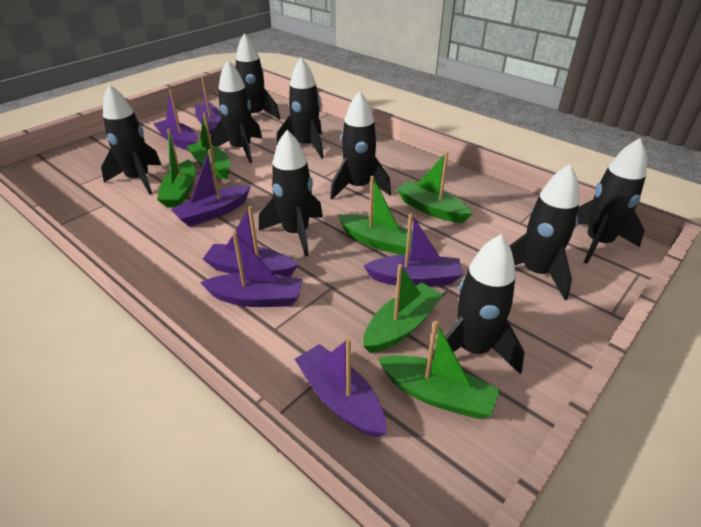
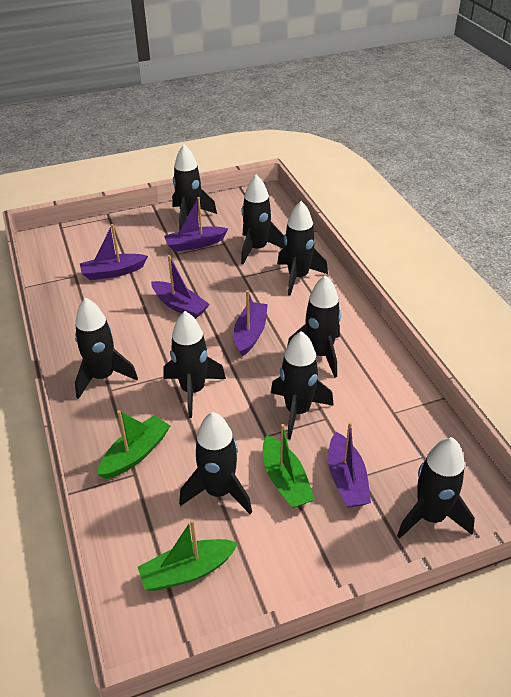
green boat: [157,129,195,207] [186,113,231,179] [337,176,412,255] [363,264,443,353] [377,321,500,419] [396,152,473,223] = 6 -> [97,410,170,479] [138,519,239,591] [263,424,315,508] = 3
purple boat: [154,89,198,150] [171,149,251,227] [195,76,221,134] [200,231,303,307] [203,206,298,277] [295,338,386,437] [364,213,463,286] = 7 -> [80,224,148,280] [151,255,210,319] [164,197,228,252] [234,290,268,356] [328,422,371,508] = 5

